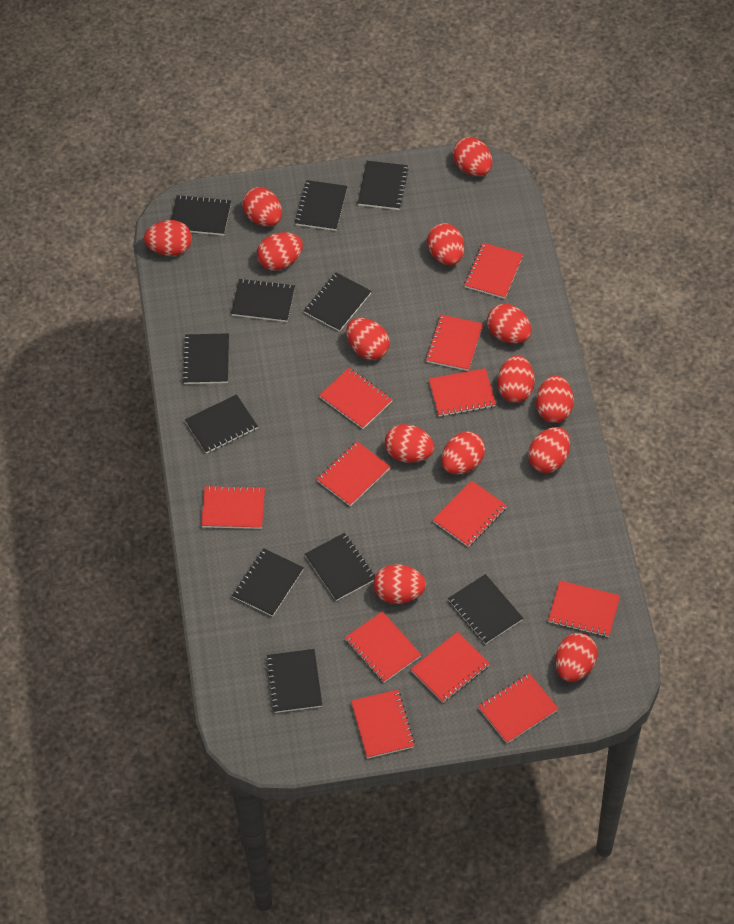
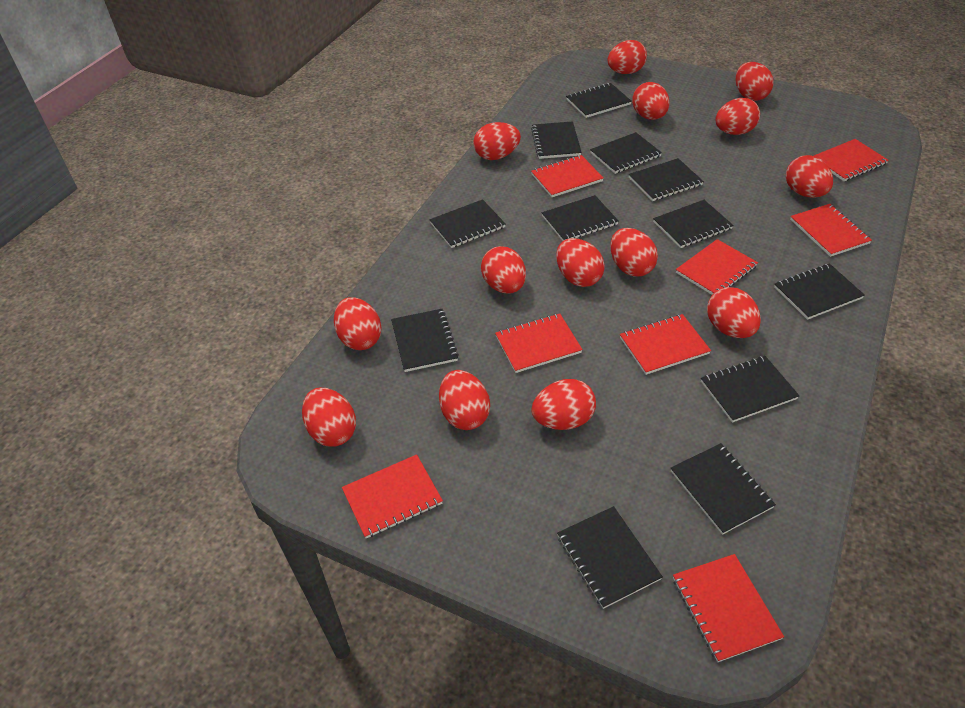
black notebook: [171,195,231,235] [182,333,229,384] [185,394,258,454] [231,278,295,322] [232,548,304,617] [266,649,322,713] [295,180,348,231] [304,272,371,332] [305,533,375,601] [358,161,409,210] [448,574,523,644] = 11 -> [391,309,459,372] [429,199,506,248] [531,121,582,159] [542,195,619,241] [557,506,663,609] [566,83,632,118] [590,132,662,174] [629,158,704,201] [653,200,734,248] [671,443,776,535] [701,356,800,423] [774,263,865,320] = 12
red notebook: [201,485,265,529] [317,441,391,506] [319,368,393,429] [345,611,421,683] [351,690,415,759] [411,632,490,702] [426,314,483,371] [429,368,496,417] [433,480,507,547] [464,243,524,299] [478,673,559,743] [548,580,620,637] = 12 -> [342,454,443,538] [495,314,583,373] [531,155,603,197] [620,314,711,375] [673,554,784,662] [676,239,758,295] [790,204,872,257] [814,139,889,181] = 8

